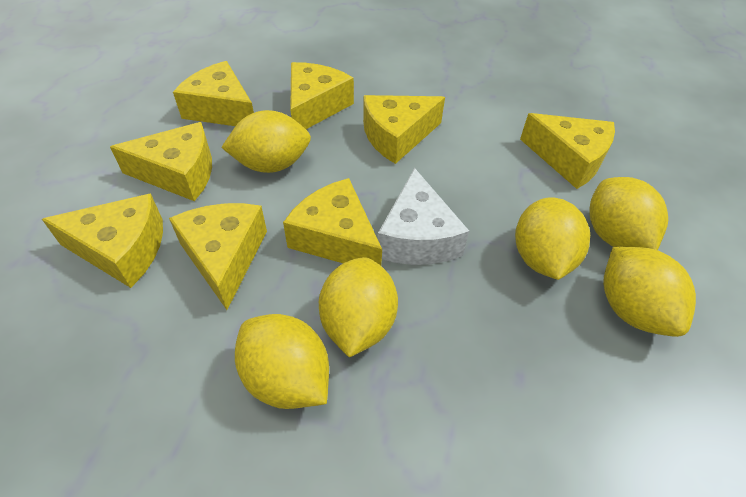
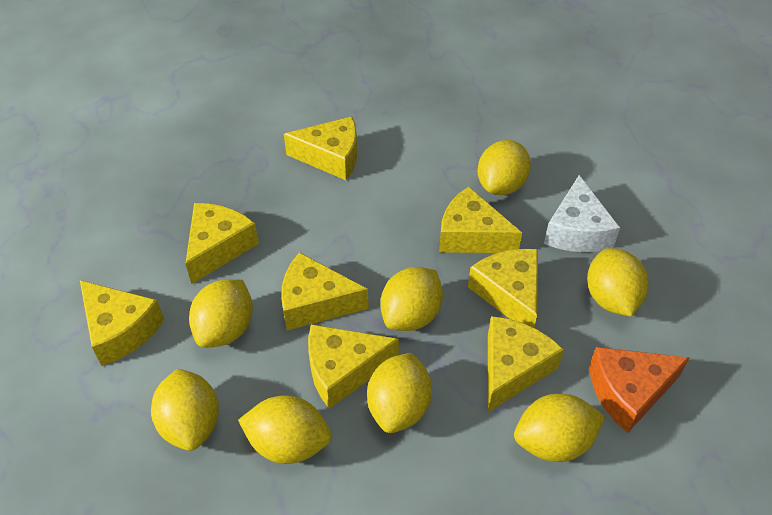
orange cheese: none = 0 -> [589,347,690,433] = 1
yellow lemon: [221,110,311,173] [235,314,329,409] [319,257,398,357] [515,197,590,280] [589,177,668,250] [603,247,696,337] = 6 -> [151,369,219,451] [189,280,253,348] [238,395,332,464] [367,353,432,433] [381,267,443,331] [478,140,531,195] [514,394,605,462] [587,248,648,317] = 8

